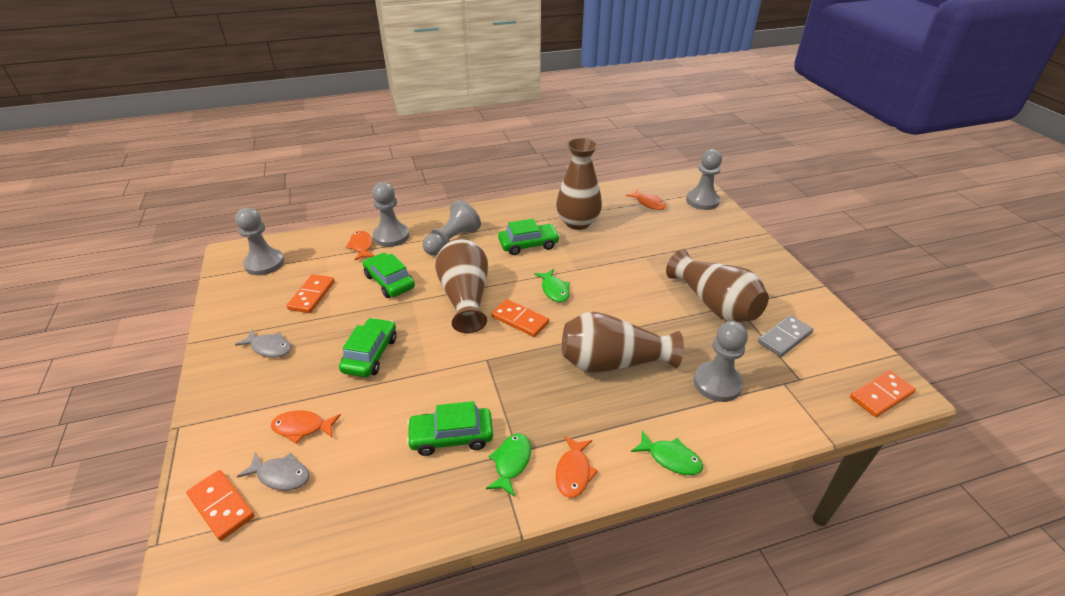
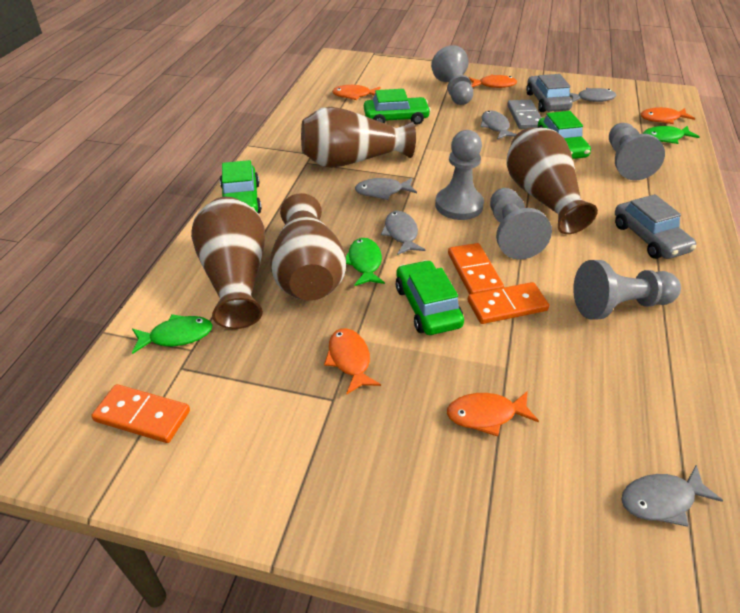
grey car: none = 0 -> [526,74,573,112] [615,194,696,259] = 2
grey fish: [235,330,291,358] [237,452,310,490] = 2 -> [355,178,417,200] [381,211,425,255] [480,111,517,139] [570,88,617,102] [621,465,723,527] = 5
orange domino: [186,470,255,541] [287,274,335,313] [491,299,549,337] [850,371,916,417] = 4 -> [91,384,190,443] [448,243,504,294] [467,282,549,324] = 3
orange fish: [271,410,341,444] [345,231,375,260] [556,436,598,498] [626,189,666,210] = 4 -> [324,328,381,395] [332,85,380,100] [447,391,539,437] [469,75,517,88] [641,107,695,124] = 5

